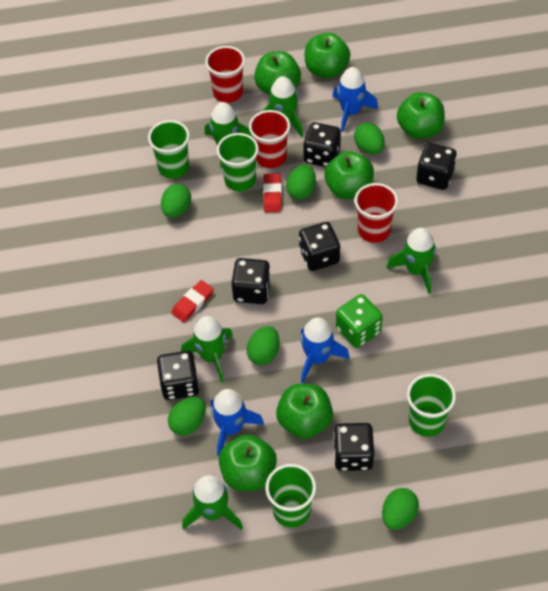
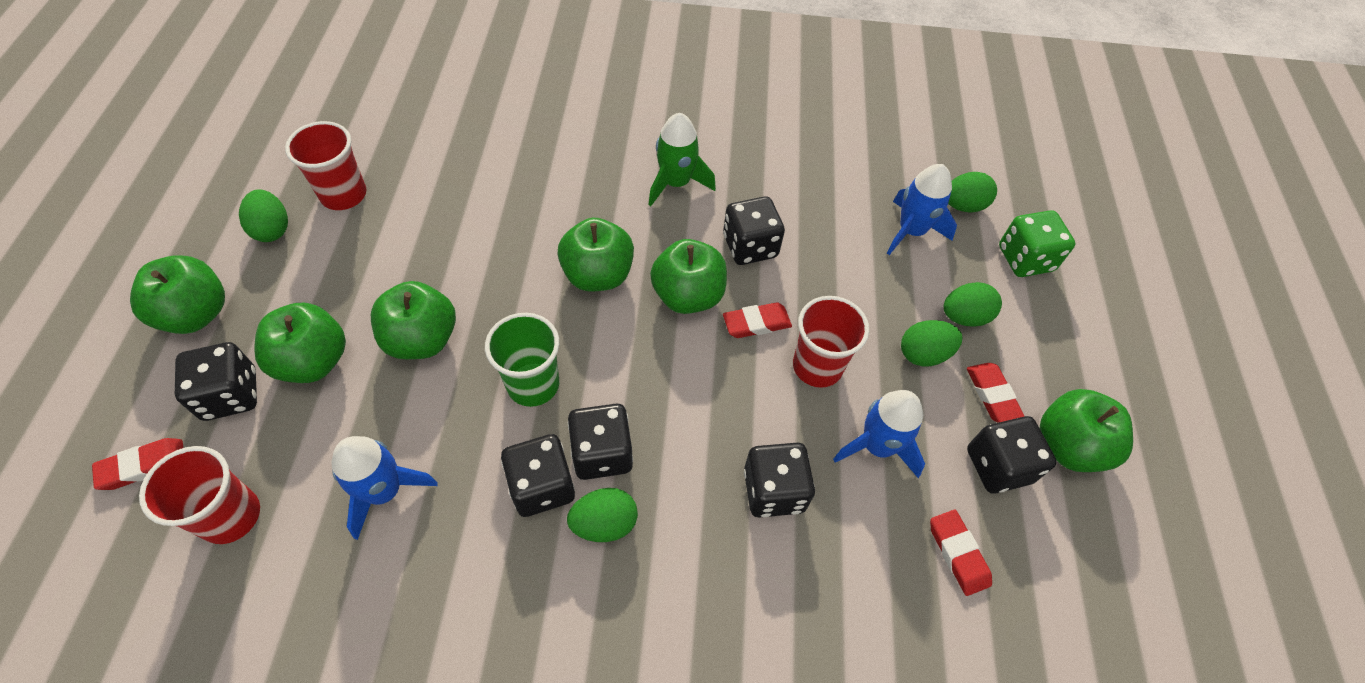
green cup: [148,120,189,178] [217,133,259,191] [265,464,316,528] [407,374,456,437] = 4 -> [485,313,559,407] = 1
green egg: [161,184,191,218] [168,397,206,436] [246,326,280,365] [286,165,316,200] [354,123,385,154] [382,488,419,530] = 6 -> [239,189,288,242] [567,488,638,542] [901,320,962,366] [944,282,1002,327] [948,172,997,213] = 5
green rocket: [181,316,233,383] [182,475,243,530] [205,102,252,168] [262,76,303,138] [386,228,436,294] = 5 -> [648,113,716,206] = 1
red eraser: [171,280,214,322] [263,173,282,212] = 2 -> [92,438,184,490] [723,302,792,338] [930,510,992,596] [967,363,1024,423] = 4

